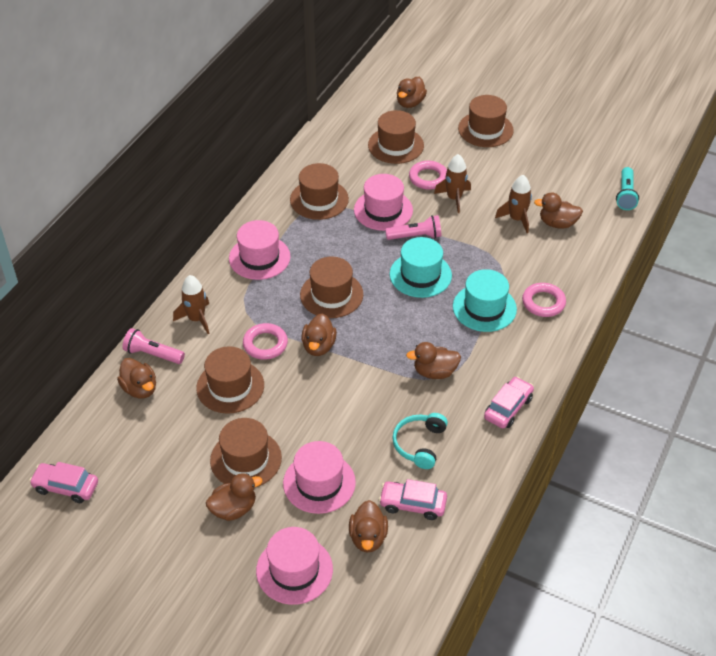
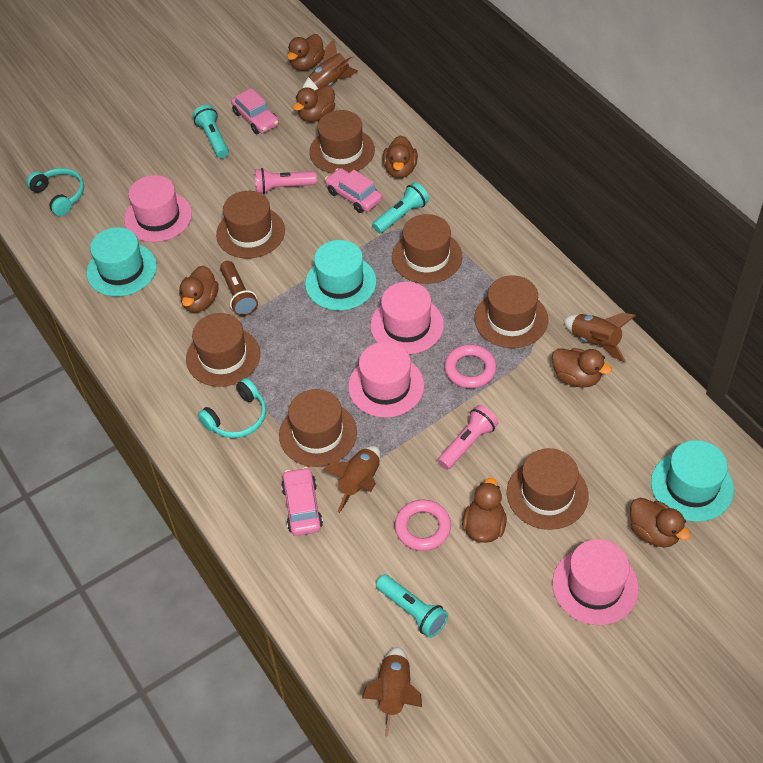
brown flashlight: none = 0 -> [220,261,258,316] = 1
brown hat: [196,346,264,414] [210,418,282,487] [290,163,349,220] [300,256,363,318] [368,110,424,164] [458,95,514,147] = 6 -> [186,313,260,387] [216,191,285,258] [279,389,357,467] [309,110,375,173] [392,214,462,284] [474,275,548,348] [507,448,589,530] = 7
brown rocket: [173,275,209,334] [434,154,471,213] [495,175,532,233] = 3 -> [302,39,358,91] [323,446,380,513] [362,647,422,736] [563,313,636,363] = 4
pink ring: [243,323,288,360] [409,161,447,190] [522,283,566,317] = 3 -> [395,500,451,551] [444,344,496,388] = 2
turquoise flashlight: [616,167,639,210] = 1 -> [193,105,229,158] [372,182,429,233] [376,575,448,638] = 3
turquoise hat: [390,237,452,298] [453,269,517,332] = 2 -> [86,227,157,296] [305,240,377,310] [651,440,734,522] = 3
turquoise headphones: [392,413,448,469] = 1 -> [27,168,84,216] [198,378,266,438] = 2

